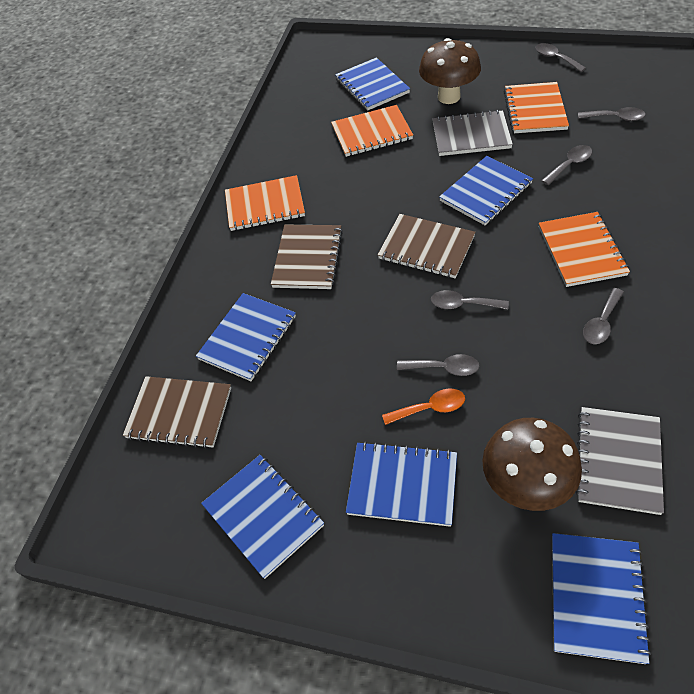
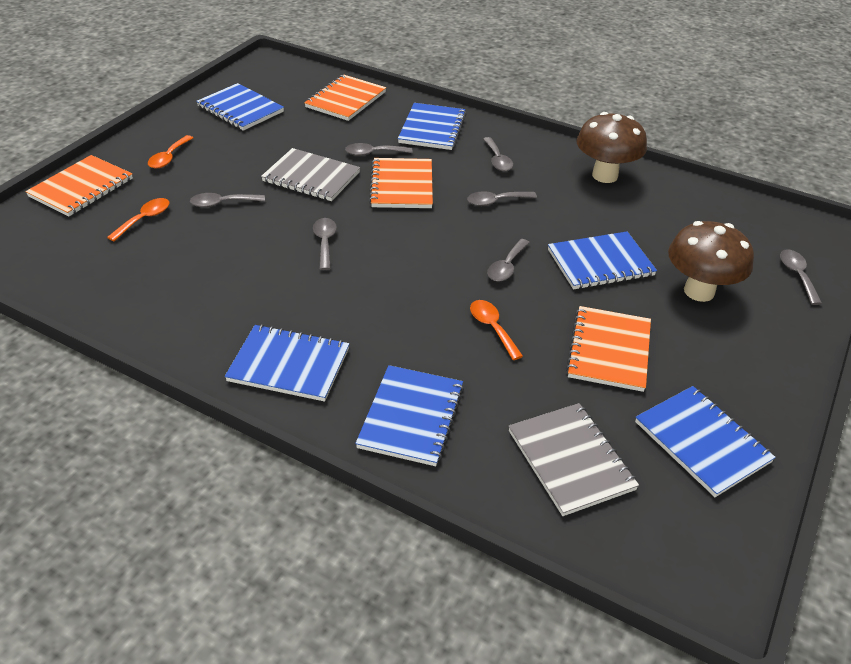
brown notebook: [123,376,231,449] [271,225,343,289] [378,214,475,278] = 3 -> none = 0
grey spoon: [397,354,479,376] [431,290,509,309] [536,43,586,72] [541,145,592,185] [578,107,646,121] [583,288,624,344] = 6 -> [190,193,265,208] [313,218,337,270] [345,143,413,156] [467,191,537,206] [483,137,513,171] [487,239,530,281] [780,249,822,305] = 7
orange spoon: [382,388,465,425] = 1 -> [107,198,169,241] [148,135,193,169] [470,300,523,360] = 3

